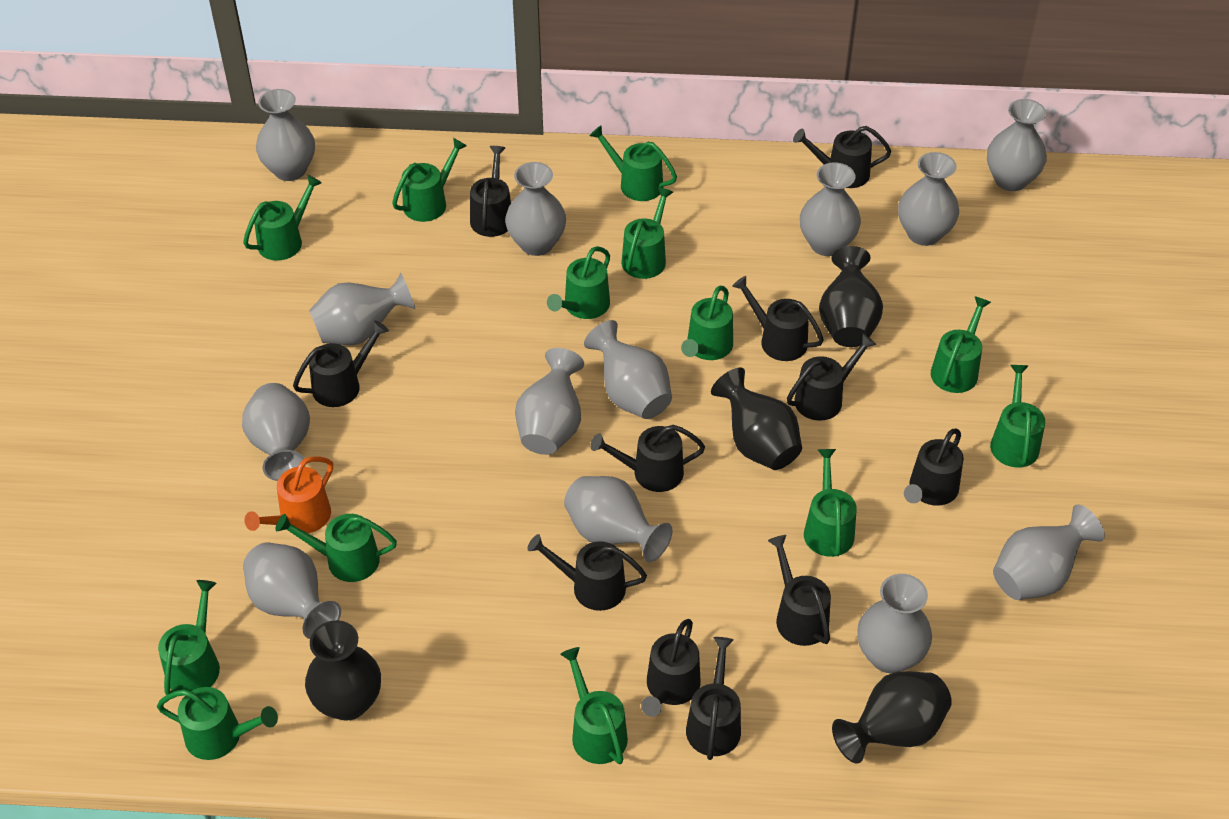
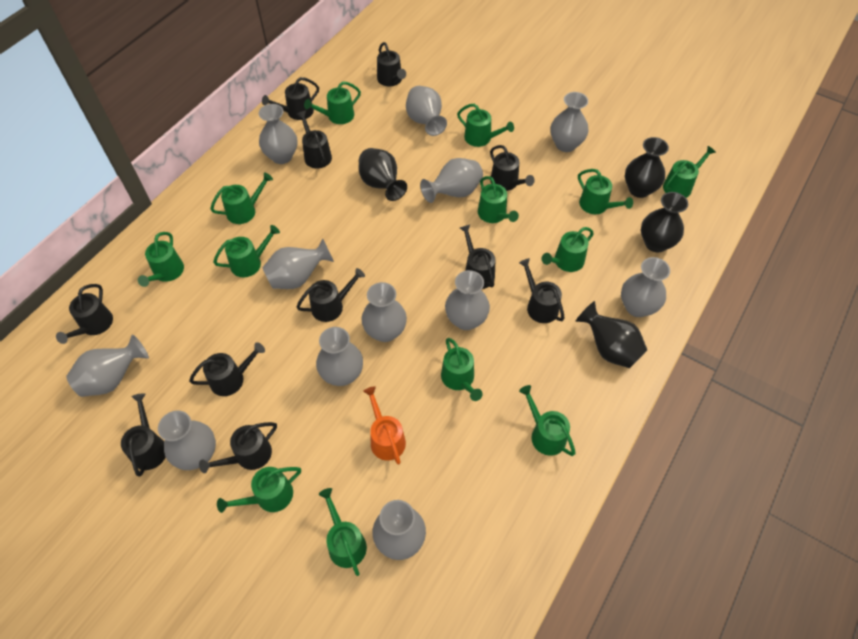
grey vase: [242,383,310,481] [243,542,341,639] [256,89,315,181] [309,273,415,345] [505,162,566,256] [515,348,584,455] [564,476,673,562] [584,320,672,419] [800,162,861,256] [857,574,932,673] [898,152,959,246] [987,99,1047,191] [993,505,1105,600] = 13 -> [66,334,149,397] [158,411,216,470] [259,104,297,164] [262,238,334,289] [316,327,363,386] [361,282,407,342] [372,500,426,560] [406,86,447,136] [420,158,483,203] [445,270,490,330] [551,92,589,152] [621,257,670,317] = 12

